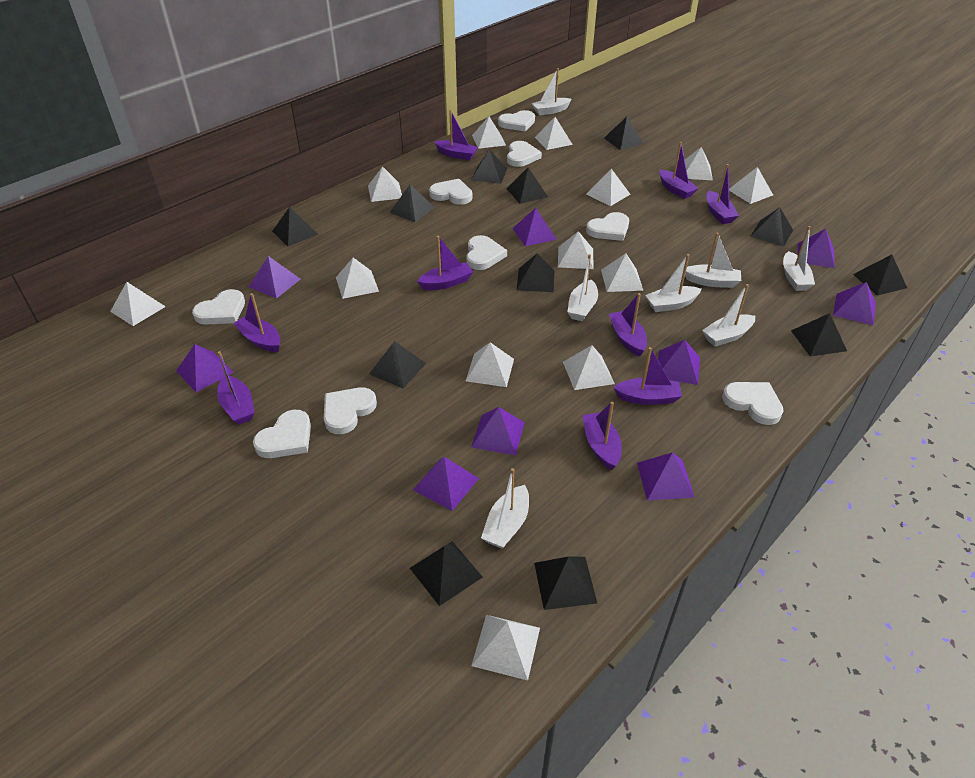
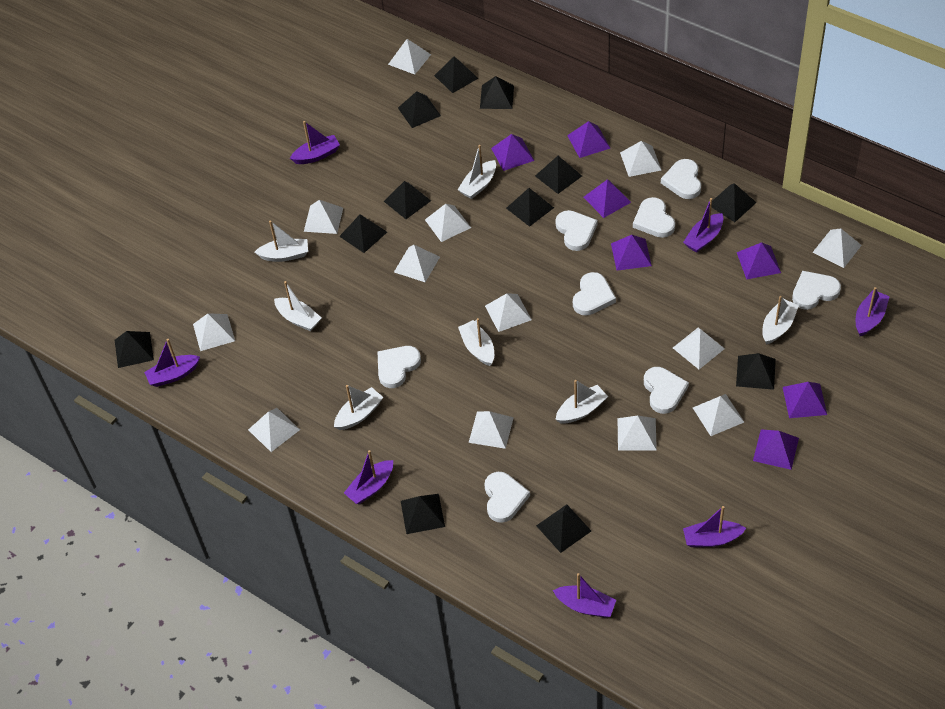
purple boat: [217,351,255,424] [233,293,281,352] [417,236,473,290] [434,110,478,160] [582,402,622,470] [609,293,647,357] [613,347,682,405] [659,142,699,199] [707,164,739,224] = 9 -> [144,339,200,387] [290,121,340,164] [344,450,393,504] [553,573,616,618] [683,198,723,253] [683,506,746,547] [856,287,890,336] = 7
purple pyramid: [176,344,234,392] [249,256,300,299] [413,457,479,511] [471,407,525,455] [512,208,557,246] [637,452,695,501] [658,340,700,385] [798,229,835,268] [833,282,876,325] = 9 -> [491,134,534,171] [567,121,610,158] [584,179,631,218] [611,235,652,271] [737,242,781,279] [753,429,799,470] [783,382,827,418] = 7
white heart: [192,289,245,325] [253,410,311,458] [324,388,377,434] [429,179,472,205] [466,235,507,270] [498,110,535,132] [507,141,542,167] [586,212,629,241] [722,382,784,425] = 9 -> [377,346,421,388] [485,472,530,523] [555,210,598,251] [573,272,616,315] [633,197,675,238] [644,367,689,414] [661,159,701,199] [792,271,841,310] = 8

